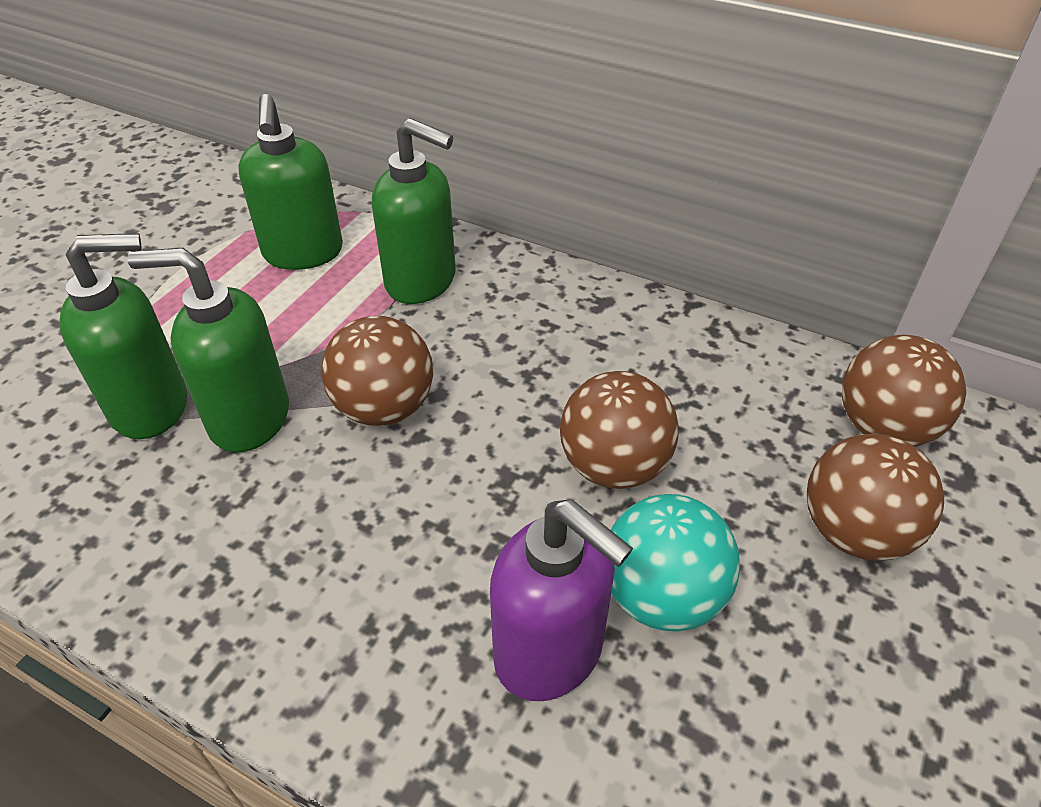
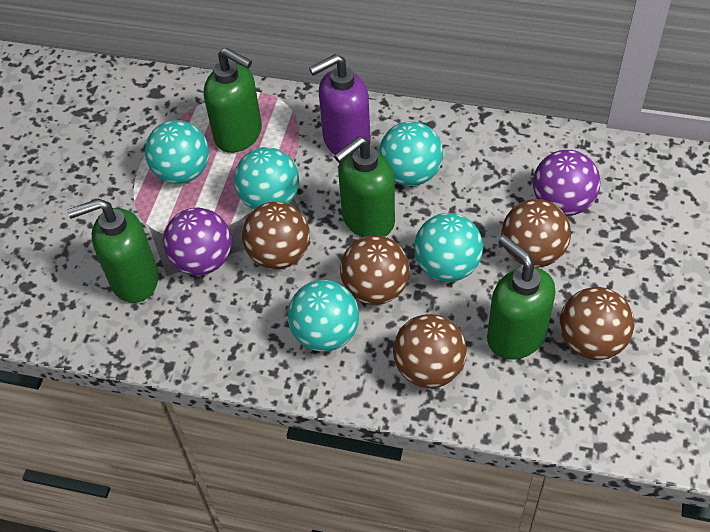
brown ball: [321,316,433,426] [560,371,679,489] [807,434,944,561] [842,335,966,447] = 4 -> [242,202,310,269] [340,235,410,305] [393,314,467,388] [501,199,571,267] [560,287,634,360] = 5
purple ball: none = 0 -> [163,208,232,275] [533,150,601,216] = 2
turquoise ball: [611,494,740,631] = 1 -> [145,120,209,184] [234,147,299,210] [288,280,359,352] [379,121,443,186] [414,213,483,282] = 5

